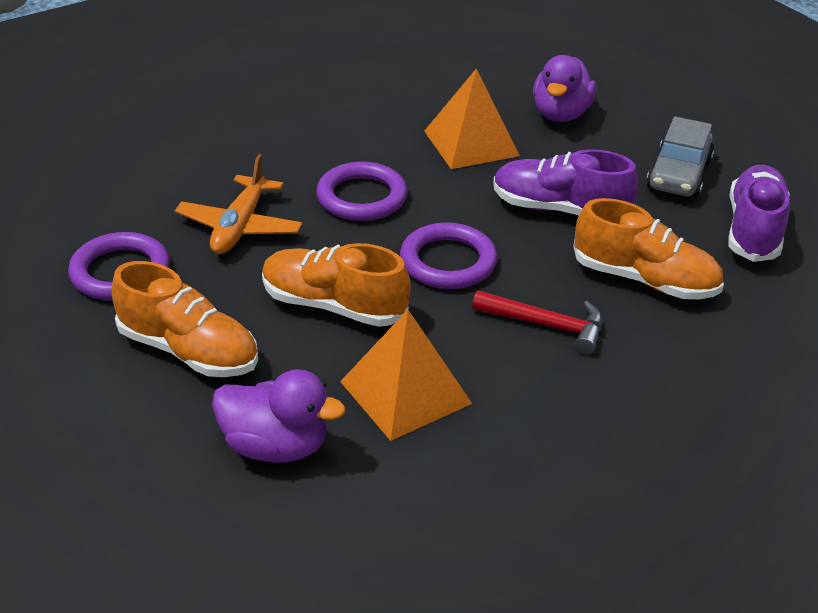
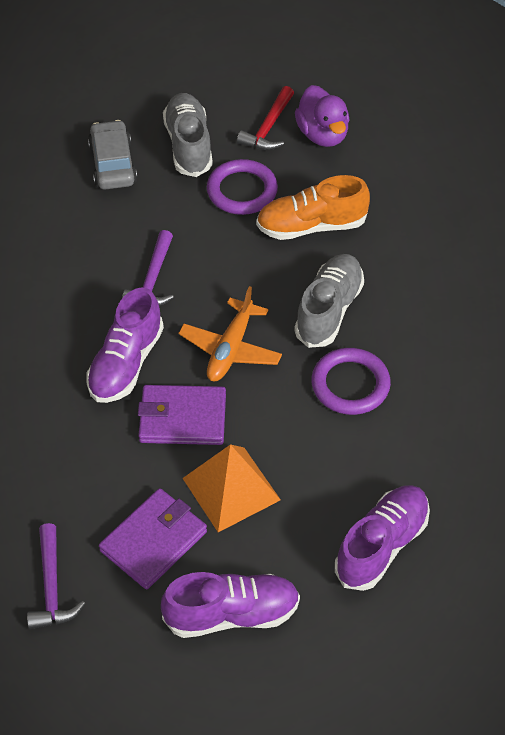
grey shoe: none = 0 -> [163,93,213,177] [294,254,364,348] = 2
orange pyramid: [340,310,472,441] [424,69,520,169] = 2 -> [183,444,281,532] = 1
orange shoe: [112,261,258,377] [262,243,411,327] [573,198,724,300] = 3 -> [256,175,370,240] = 1
purple duck: [212,369,345,463] [533,55,596,122] = 2 -> [295,85,350,147] = 1
purple hammer: none = 0 -> [27,523,85,629] [122,230,174,306] = 2
purple ring: [68,232,170,301] [316,162,407,221] [400,222,497,289] = 3 -> [207,159,278,215] [311,348,391,415] = 2
purple shoe: [493,149,638,215] [728,165,790,262] = 2 -> [86,288,164,403] [161,572,300,638] [335,485,430,591] = 3
purple wallet: none = 0 -> [99,488,207,589] [138,385,226,445] = 2

